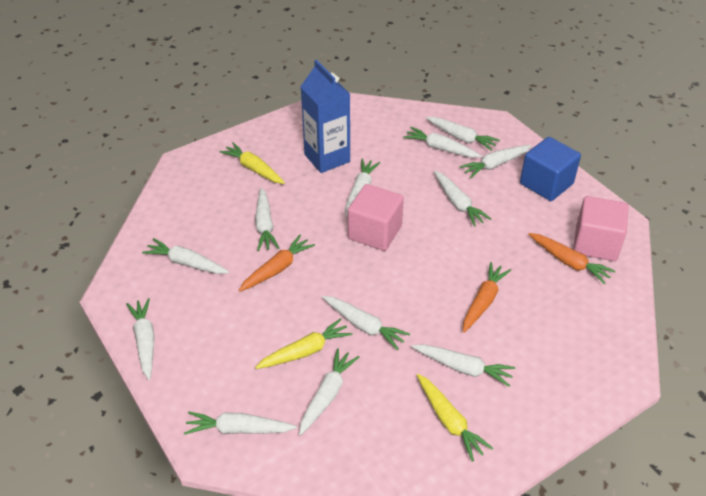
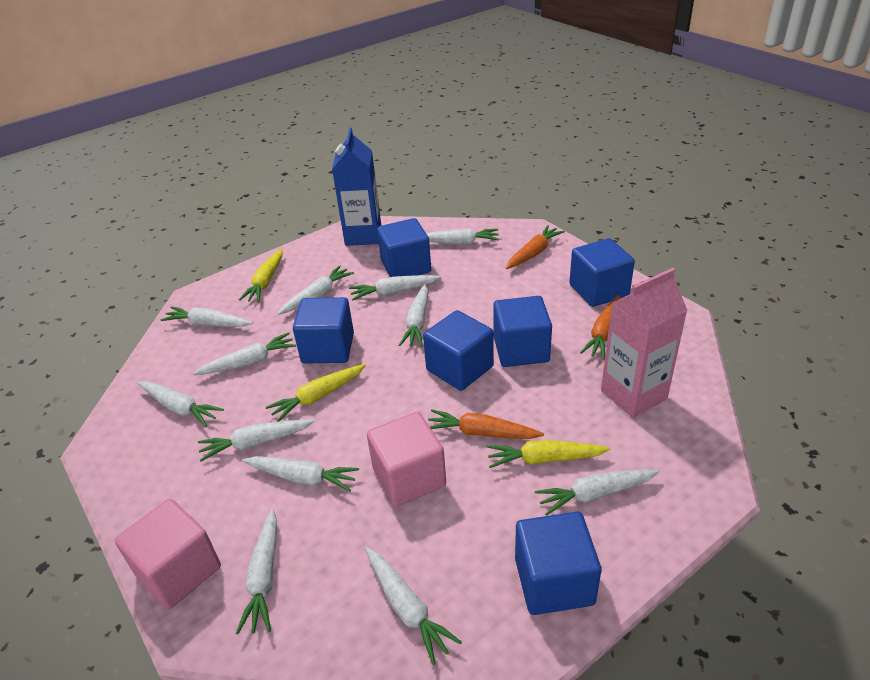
blue cube: [520,137,581,201] = 1 -> [293,297,354,363] [377,218,431,277] [423,310,494,391] [493,296,552,367] [515,512,601,615] [569,238,635,307] = 6
pink carton: none = 0 -> [601,268,688,418] = 1

